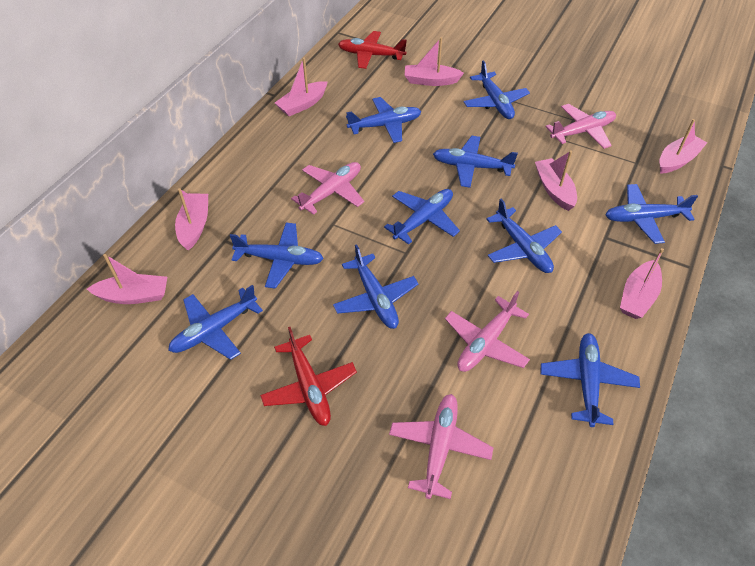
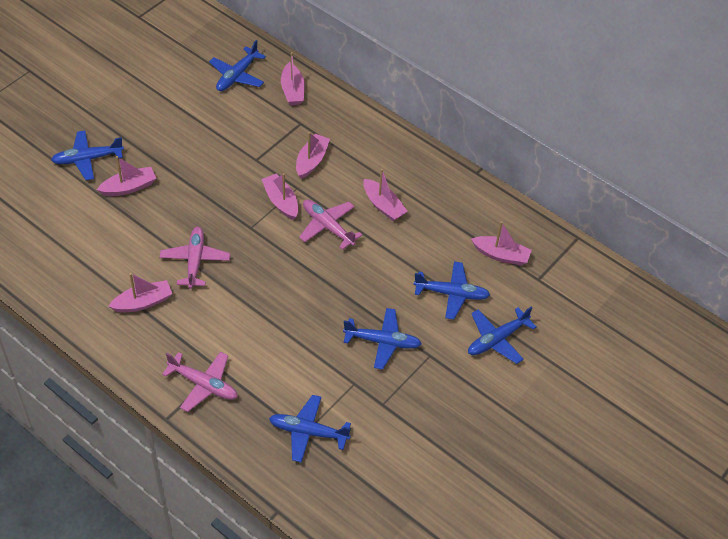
blue plane: [168,285,263,360] [230,223,324,289] [333,244,419,329] [346,97,422,143] [384,189,460,245] [433,136,518,188] [464,60,530,119] [486,199,562,273] [541,333,640,427] [605,184,698,244] = 10 -> [51,130,124,180] [209,40,266,91] [269,395,351,463] [343,308,422,370] [414,261,490,320] [468,307,536,364] = 6
pink plane: [291,162,364,215] [389,394,493,499] [445,291,530,372] [545,104,616,149] = 4 -> [159,227,230,289] [162,352,237,412] [299,200,362,250] = 3
red plane: [260,327,357,426] [338,31,407,69] = 2 -> none = 0

